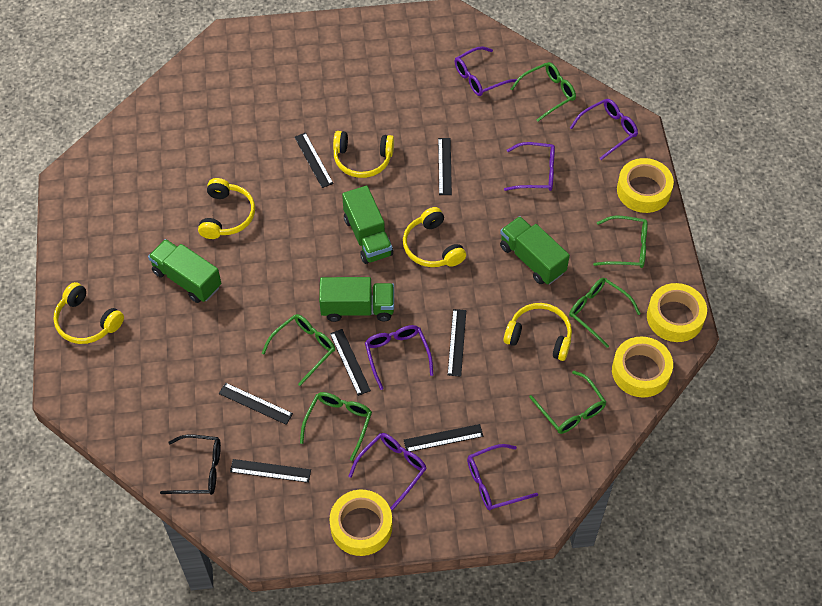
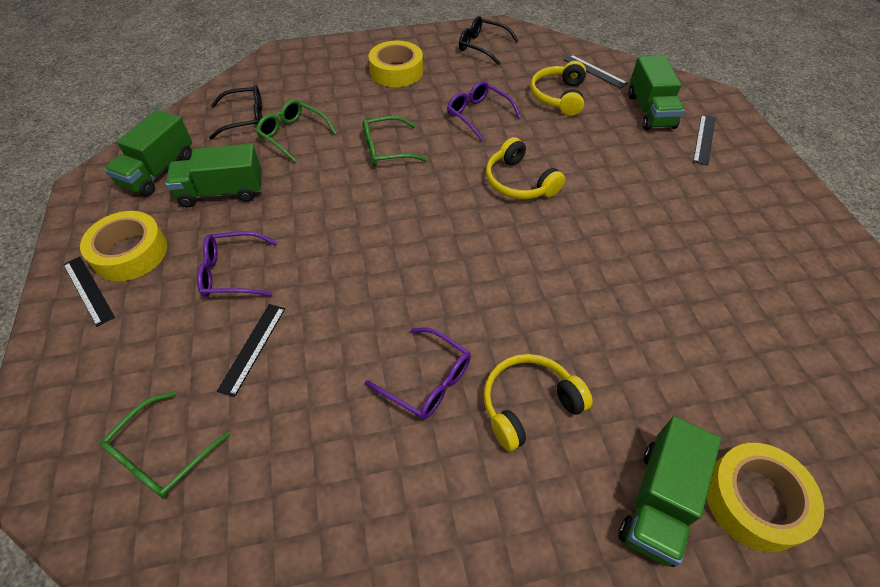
black glasses: [160,435,221,495] = 1 -> [209,85,262,140] [459,16,519,65] = 2
black ruler: [219,383,293,425] [230,459,311,483] [294,133,333,188] [330,329,371,396] [404,424,483,452] [438,138,452,195] [448,309,466,377] = 7 -> [63,256,115,327] [217,304,285,397] [564,55,628,89] [693,115,715,166] = 4
green glasses: [262,314,335,386] [300,392,372,461] [511,62,576,121] [529,371,606,434] [569,278,641,348] [593,216,648,268] = 6 -> [100,391,231,498] [256,99,337,163] [363,116,428,166] = 3
purple glasses: [348,433,427,510] [365,325,433,390] [455,46,517,96] [467,444,538,511] [504,142,555,191] [570,99,638,160] = 6 -> [197,231,277,297] [365,328,471,420] [447,81,521,141] = 3
yellow headphones: [53,282,124,344] [198,178,255,239] [333,131,394,178] [403,207,466,267] [504,303,572,361] = 5 -> [484,354,593,451] [486,137,565,199] [531,61,586,116] = 3
yellow tape: [329,490,392,556] [612,336,673,397] [617,158,674,213] [647,283,707,342] = 4 -> [80,211,167,281] [369,41,423,87] [707,443,824,552] = 3

